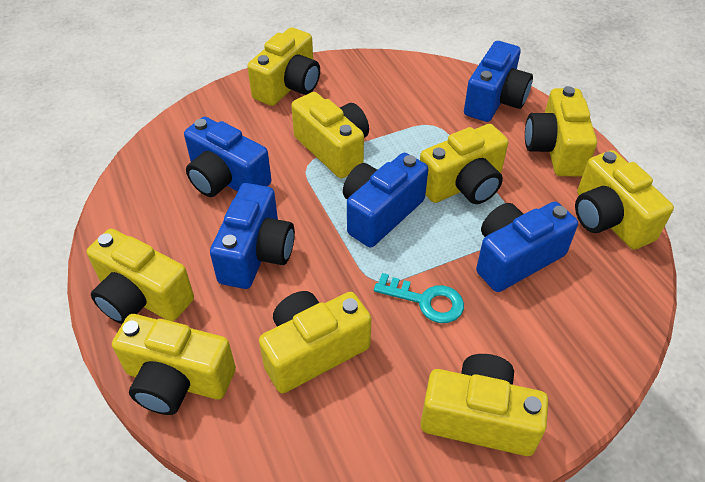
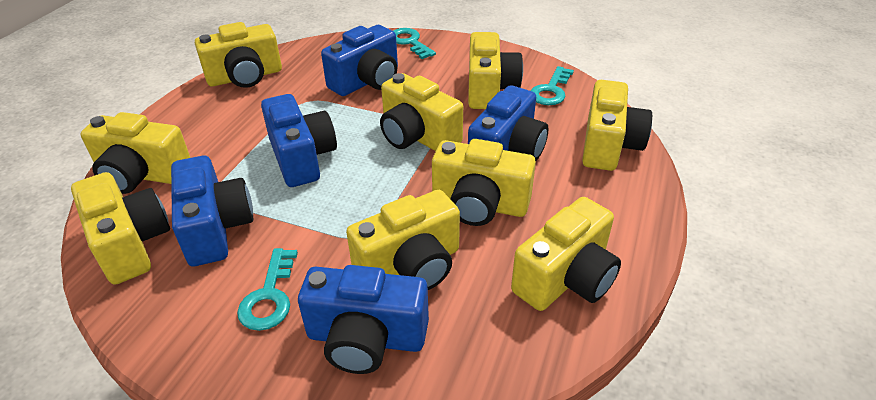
turquoise key: [374,273,464,323] = 1 -> [237,248,298,331] [393,28,436,59] [531,66,574,105] = 3

